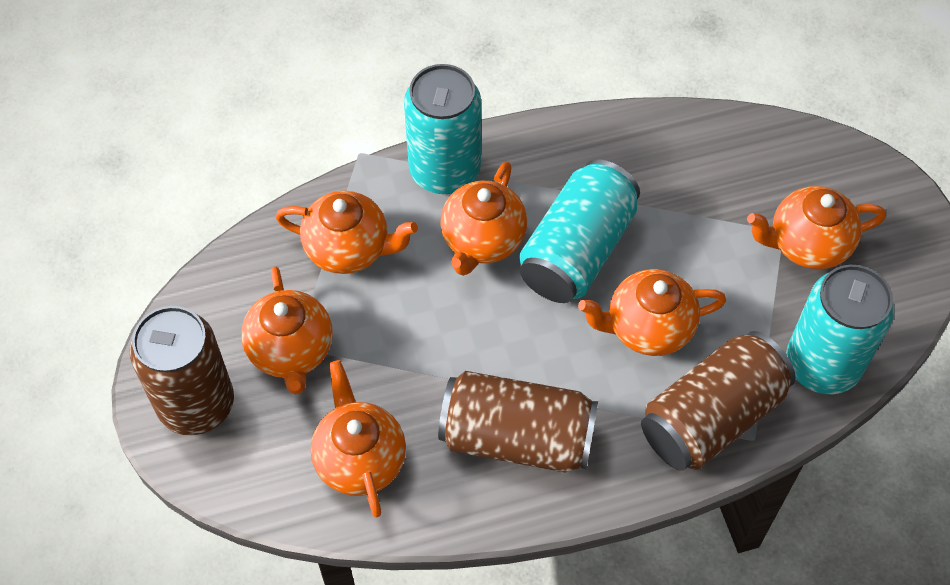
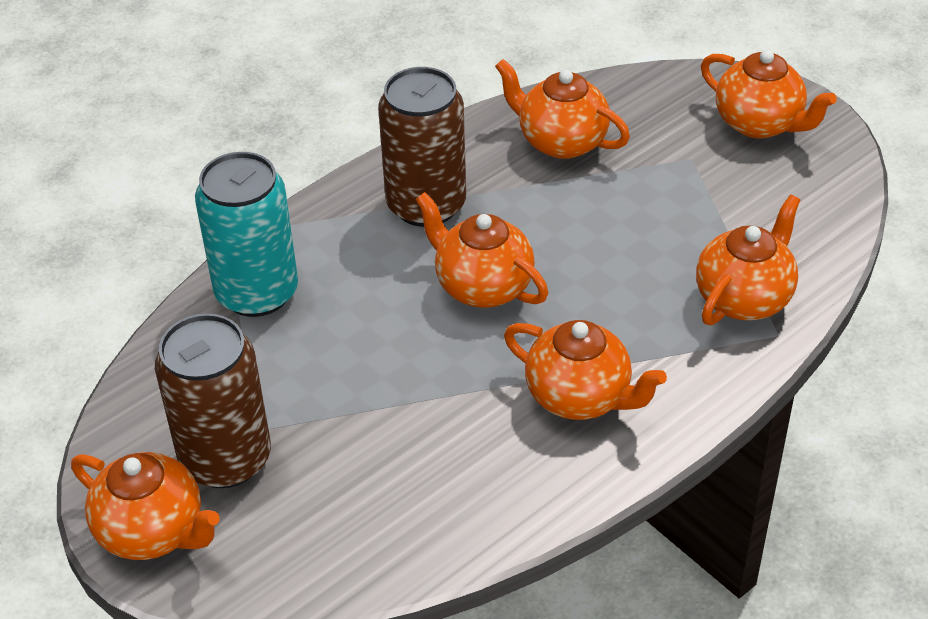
brown can: [130,306,234,435] [438,371,598,473] [641,331,796,471] = 3 -> [155,314,271,488] [378,67,466,227] = 2
turquoise can: [404,64,481,194] [519,159,640,303] [786,265,894,394] = 3 -> [195,152,298,317] = 1

